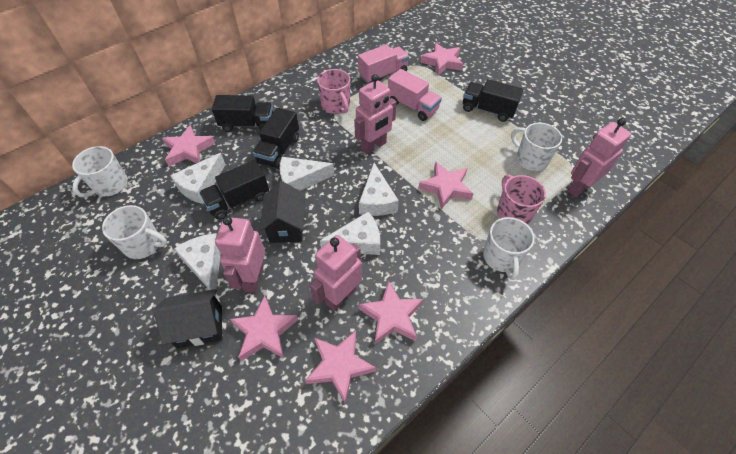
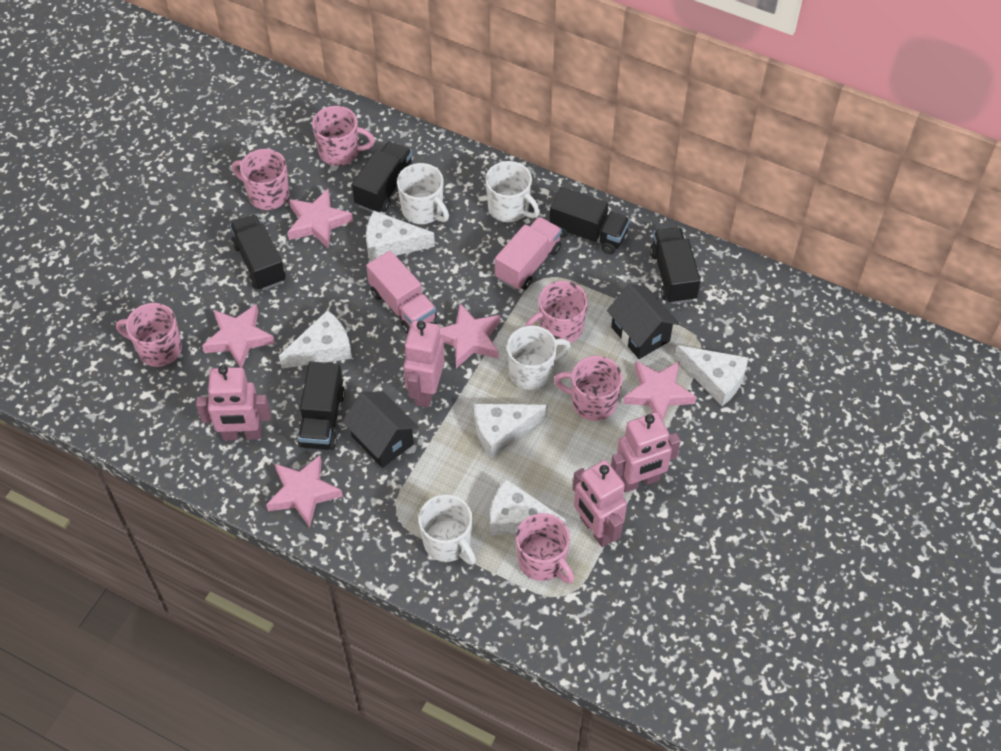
black truck: [199,160,269,220] [212,95,273,132] [253,108,299,169] [463,79,523,122] = 4 -> [230,215,286,290] [298,362,345,450] [352,141,412,212] [549,187,630,254] [650,227,701,304] = 5
pink mug: [317,69,351,114] [497,174,546,224] = 2 -> [116,303,182,367] [232,149,289,210] [312,106,375,166] [516,513,574,584] [526,281,588,343] [554,356,623,421] = 6
pink star: [162,125,215,166] [230,295,298,361] [305,331,376,403] [359,281,423,344] [418,162,474,209] [420,43,463,75] = 6 -> [202,304,275,368] [266,455,343,528] [288,189,353,248] [440,303,500,368] [623,361,696,421] = 5

